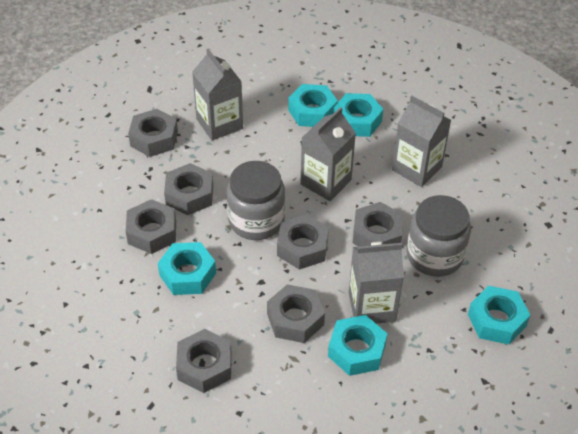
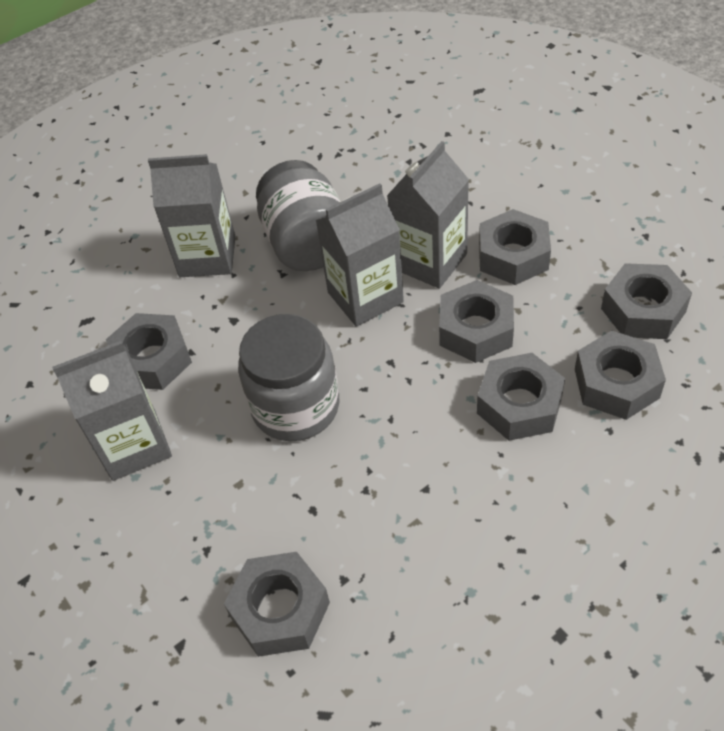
turquoise nut: [158,242,216,295] [288,84,338,127] [328,315,388,376] [333,93,383,137] [468,286,530,344] = 5 -> none = 0

